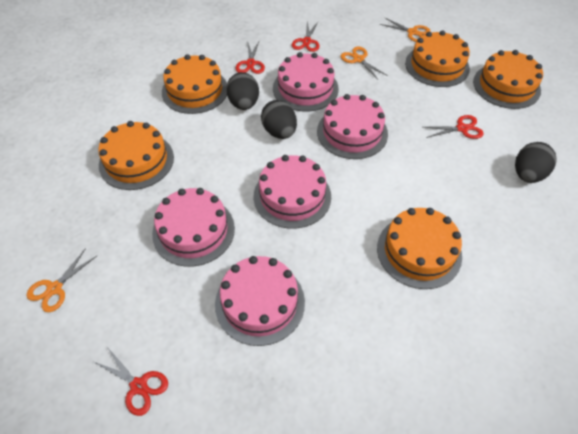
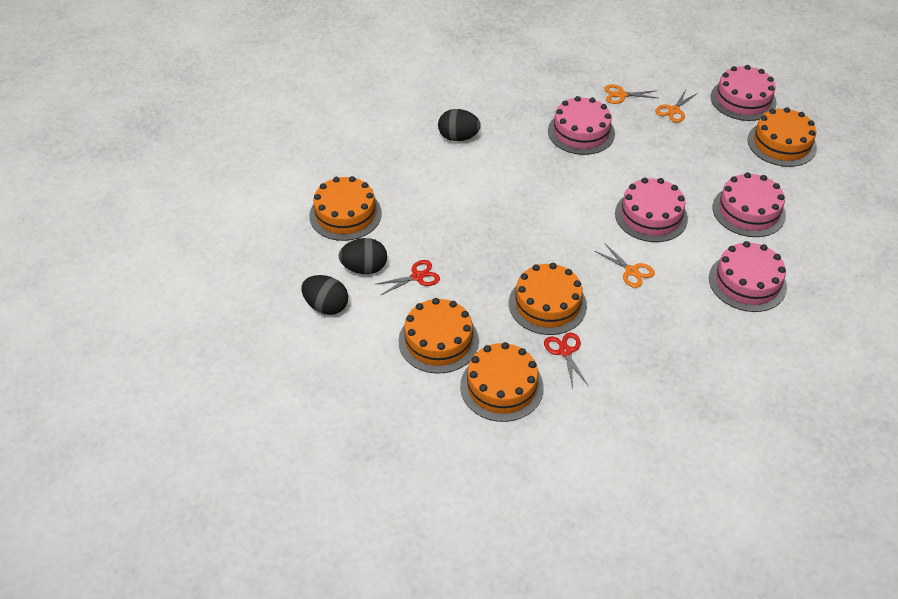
red scissors: [94,347,168,416] [235,41,265,74] [292,21,320,52] [424,115,484,139] = 4 -> [376,260,440,296] [544,332,588,387] = 2

